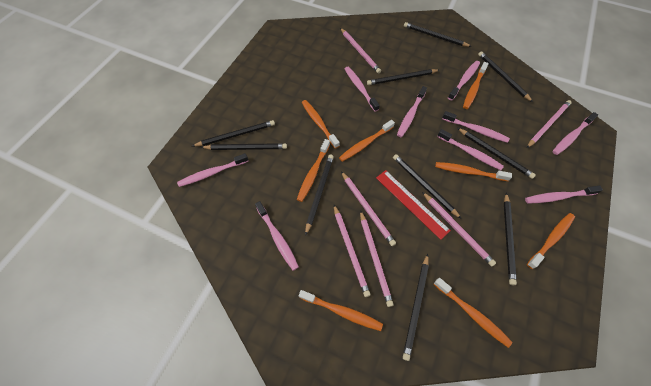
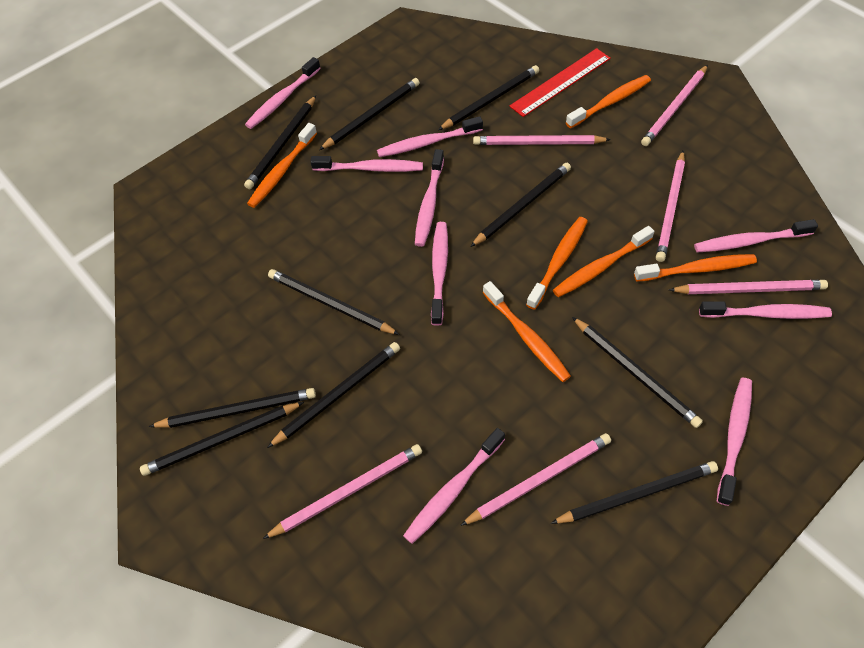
orange toothbrush: [297,139,330,202] [299,290,383,331] [302,100,340,149] [339,120,395,162] [434,278,512,348] [435,162,512,181] [463,62,489,109] [527,213,575,269] = 8 -> [247,123,317,208] [483,281,571,382] [526,217,588,310] [553,226,655,297] [566,75,651,128] [634,254,757,282] = 6

